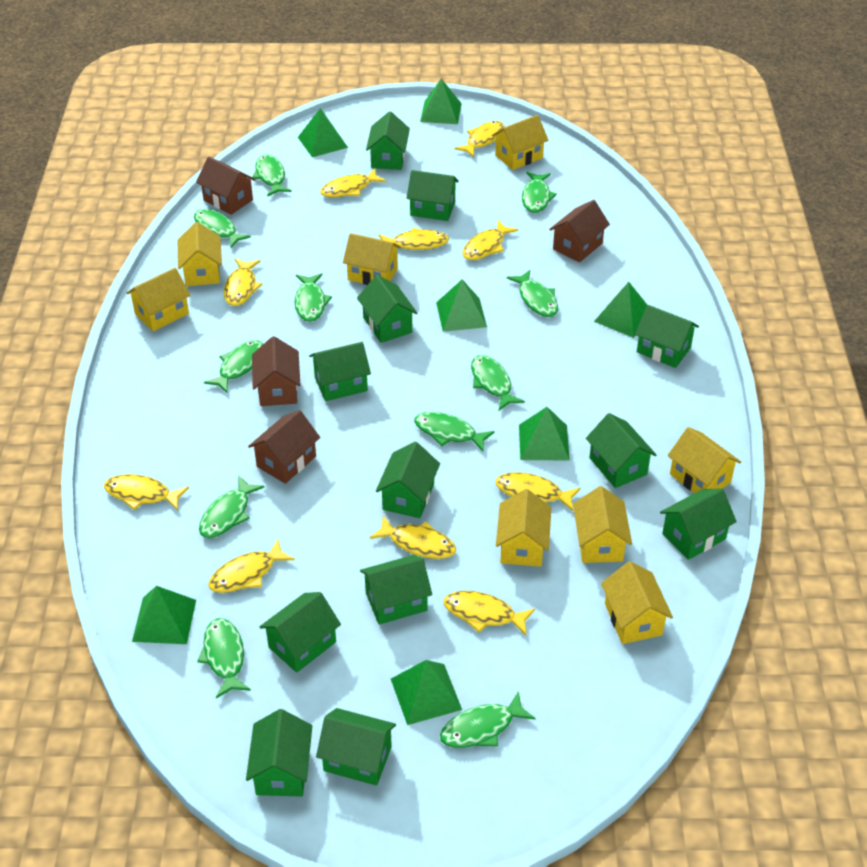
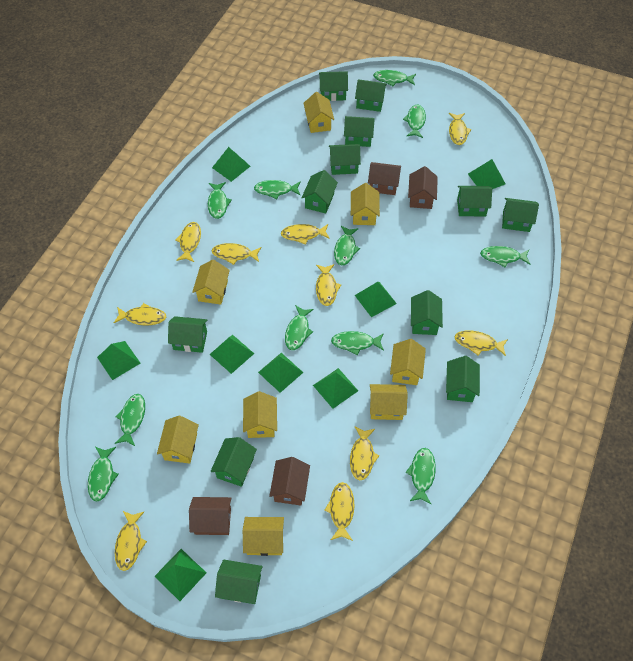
green pyramid: [132,586,196,644] [298,108,348,157] [391,660,462,725] [420,79,462,124] [436,280,487,332] [519,407,570,461] [594,282,647,338] = 7 -> [97,341,141,380] [154,549,206,601] [209,335,254,374] [212,147,250,182] [258,353,304,393] [313,368,358,409] [355,282,397,317] [468,159,505,189] = 8

